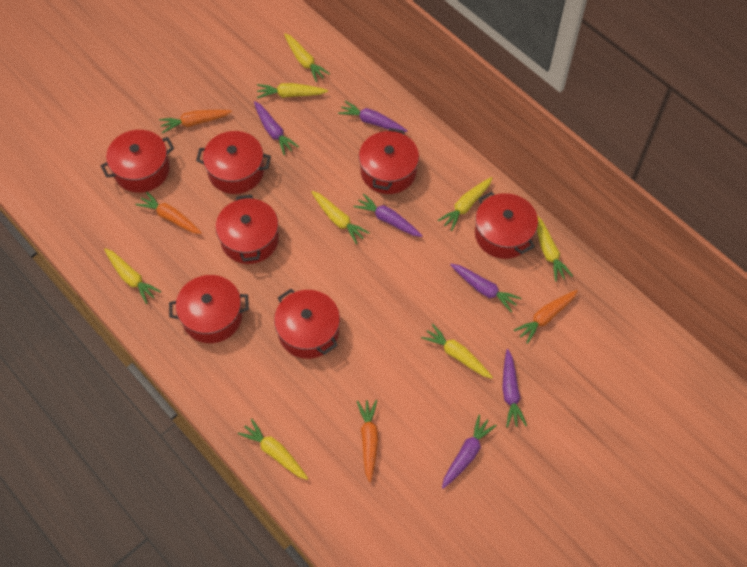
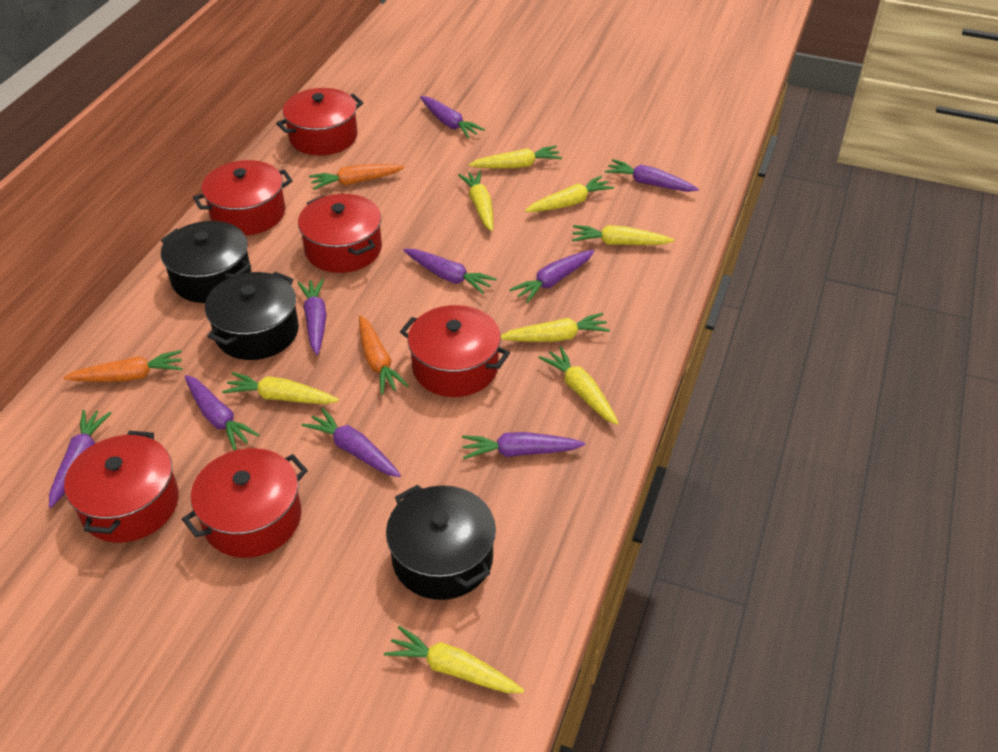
black pot: none = 0 -> [161,221,251,303] [205,272,299,360] [386,485,496,600] = 3
orange carrot: [135,192,202,234] [159,110,232,133] [357,400,378,482] [514,290,578,344] = 4 -> [63,350,183,382] [309,164,405,190] [359,316,408,395] = 3
purple carrot: [254,101,299,155] [338,101,407,132] [353,193,422,237] [442,415,497,489] [450,264,522,312] [502,349,527,428] = 6 -> [49,410,111,508] [185,375,260,451] [297,278,326,355] [302,408,401,477] [404,249,497,294] [420,96,485,139] [462,432,585,459] [510,250,595,303] [605,159,699,192] = 9
red pot: [101,130,174,193] [169,275,249,343] [196,131,271,194] [216,195,279,264] [274,289,340,359] [359,128,419,194] [475,192,538,259] = 7 -> [64,431,179,543] [182,448,308,558] [193,160,292,236] [276,88,363,155] [298,194,382,273] [400,305,510,397] = 6

